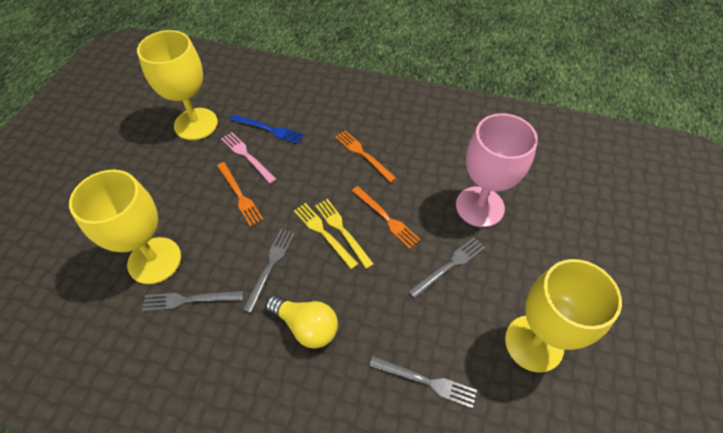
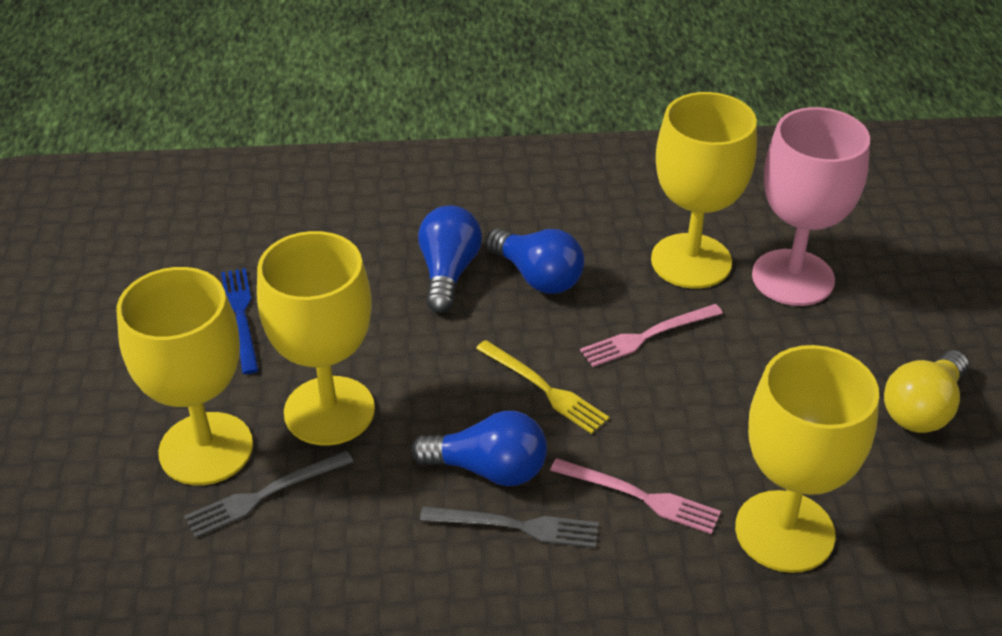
blue light bulb: none = 0 -> [411,411,547,486] [418,205,482,313] [486,228,584,294] = 3
grey fork: [142,291,243,311] [243,229,295,313] [369,356,477,409] [408,238,485,299] = 4 -> [184,451,353,538] [420,506,598,548] = 2
orange fork: [217,162,264,226] [335,130,396,183] [352,186,421,249] = 3 -> none = 0
pink fork: [221,132,276,184] = 1 -> [550,458,721,534] [580,304,723,367] = 2
yellow fork: [294,203,358,269] [315,199,374,269] = 2 -> [476,340,609,434] = 1
yellow goblet: [69,170,181,284] [137,30,218,140] [505,259,622,373] = 3 -> [116,267,253,485] [257,231,375,446] [651,92,757,289] [735,345,879,573] = 4

